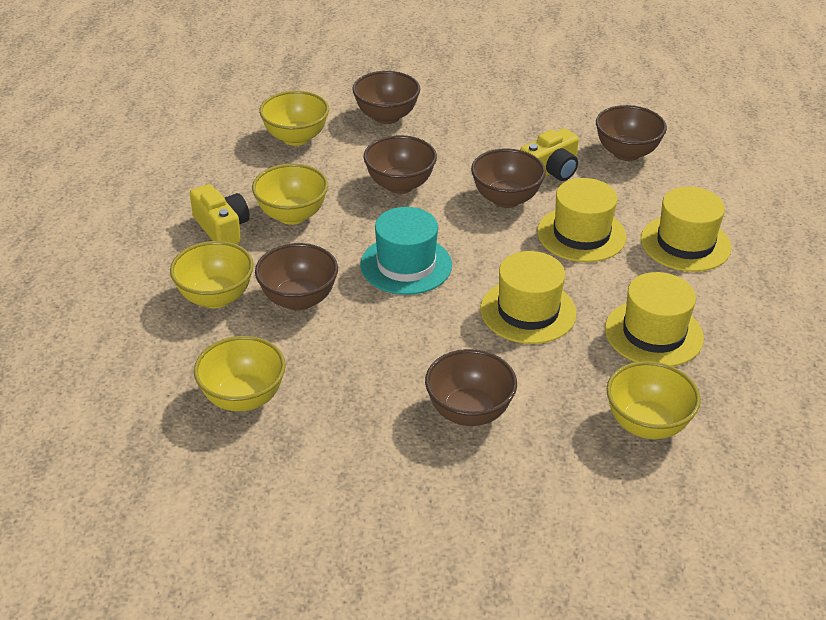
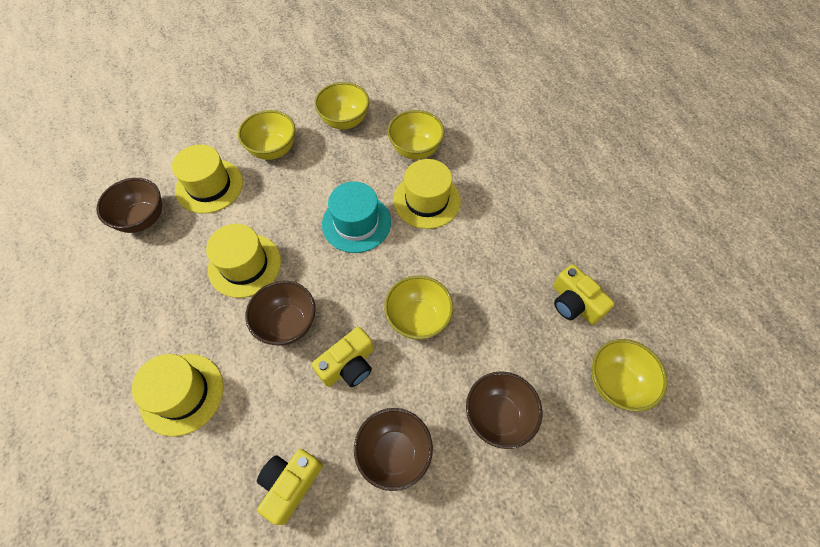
brown bowl: [255,243,338,311] [352,71,420,124] [363,135,437,194] [425,349,517,426] [471,149,546,208] [596,105,667,161] = 6 -> [96,178,162,233] [245,281,315,346] [354,408,433,491] [466,371,542,449] = 4
yellow camera: [190,184,250,244] [520,128,579,181] = 2 -> [257,449,323,525] [312,327,374,387] [553,264,615,325] = 3

